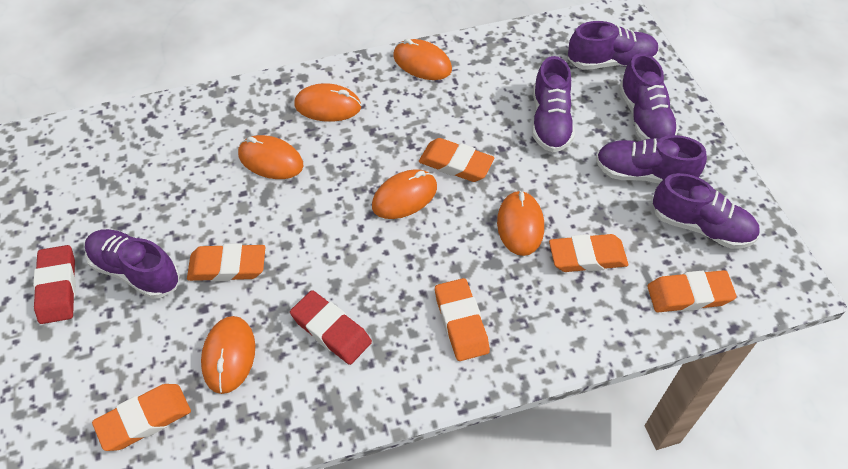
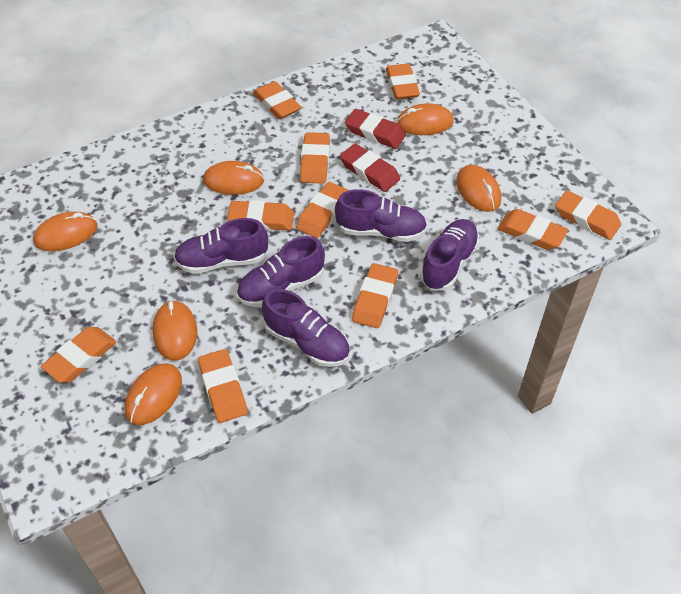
orange eraser: [92,384,191,451] [187,243,265,282] [419,138,495,182] [435,278,490,361] [549,234,628,272] [647,270,737,312] = 6 -> [41,327,116,383] [198,349,248,423] [227,200,294,231] [253,81,301,119] [296,182,349,238] [300,132,330,184] [352,263,398,328] [386,64,420,99] [498,209,568,250] [555,190,621,240] = 10
purple shoe: [85,229,180,299] [532,56,575,152] [568,21,659,70] [596,135,707,184] [619,53,679,140] [652,173,760,249] = 6 -> [174,218,268,274] [237,236,325,307] [262,289,350,367] [335,189,427,242] [420,219,479,291] = 5

